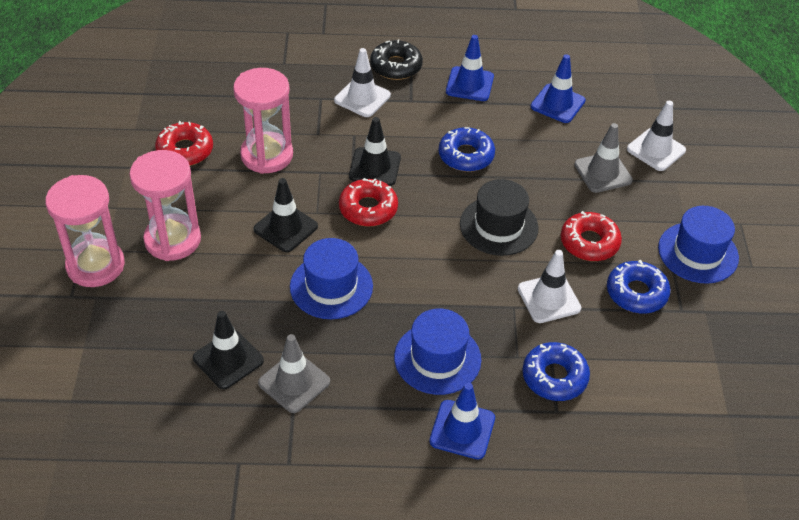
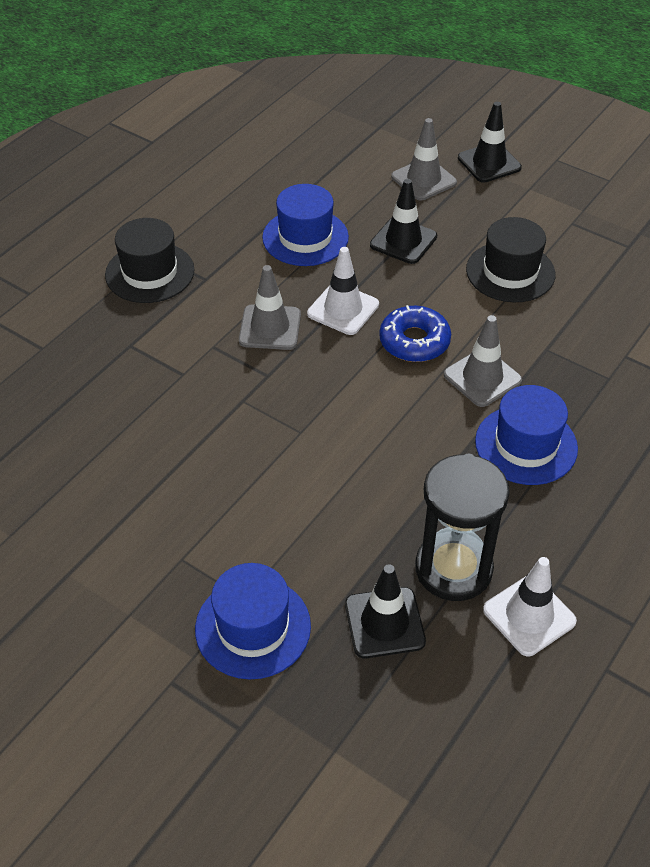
black donut: [370,40,423,80] = 1 -> none = 0
black hat: [460,179,539,256] = 1 -> [105,218,195,303] [466,217,555,302] = 2
black hourglass: none = 0 -> [415,454,510,601] = 1
blue donut: [439,127,495,172] [522,342,590,401] [607,260,670,314] = 3 -> [379,305,451,362] = 1
blue traffic cone: [429,383,495,460] [446,35,494,101] [531,54,585,123] = 3 -> none = 0
grey traffic cone: [258,334,330,413] [574,123,633,193] = 2 -> [239,265,301,350] [391,118,457,200] [444,315,522,407] = 3
pink hourglass: [45,175,125,287] [129,150,201,261] [233,68,293,174] = 3 -> none = 0
red donut: [155,121,213,166] [339,178,398,226] [561,211,622,261] = 3 -> none = 0
white traffic cone: [334,48,391,117] [518,250,581,323] [627,101,686,171] = 3 -> [307,247,379,335] [483,557,577,656] = 2

